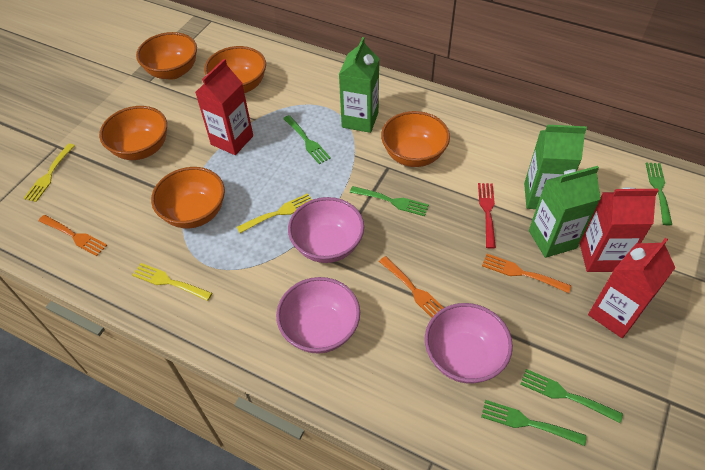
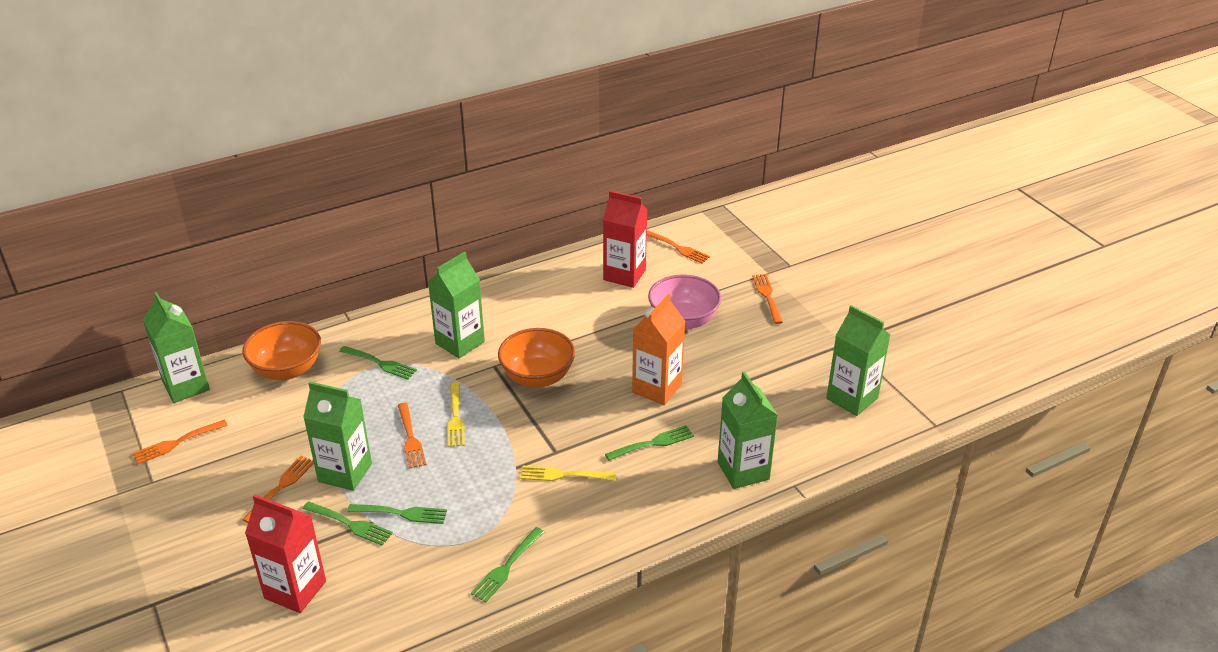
green carton: [339,37,379,133] [524,125,587,209] [529,166,601,258] = 3 -> [143,292,210,403] [303,382,372,491] [428,252,485,358] [718,371,778,489] [826,305,890,416] = 5
orange bowl: [99,106,167,160] [136,32,197,79] [151,167,225,228] [204,46,266,93] [381,111,450,167] = 5 -> [243,321,321,380] [498,328,575,388] = 2
orange carton: none = 0 -> [632,294,685,405] = 1
orange fork: [39,215,107,256] [379,256,444,318] [482,254,571,293] = 3 -> [133,419,228,464] [242,456,314,523] [398,403,426,469] [647,230,710,264] [752,274,783,324] = 5
pink bowl: [276,277,360,354] [288,197,364,263] [425,303,513,384] = 3 -> [648,274,721,330] = 1
red carton: [195,59,253,155] [580,187,659,272] [588,238,675,338] = 3 -> [245,494,326,613] [603,191,647,288] = 2
red fork: [478,183,496,249] = 1 -> none = 0
yellow fork: [23,144,75,202] [132,263,212,301] [237,193,312,233] = 3 -> [447,382,465,447] [520,466,617,481] = 2

